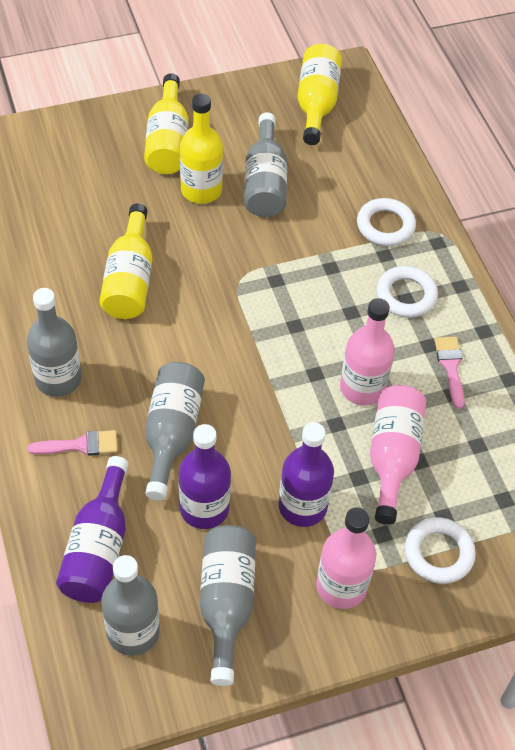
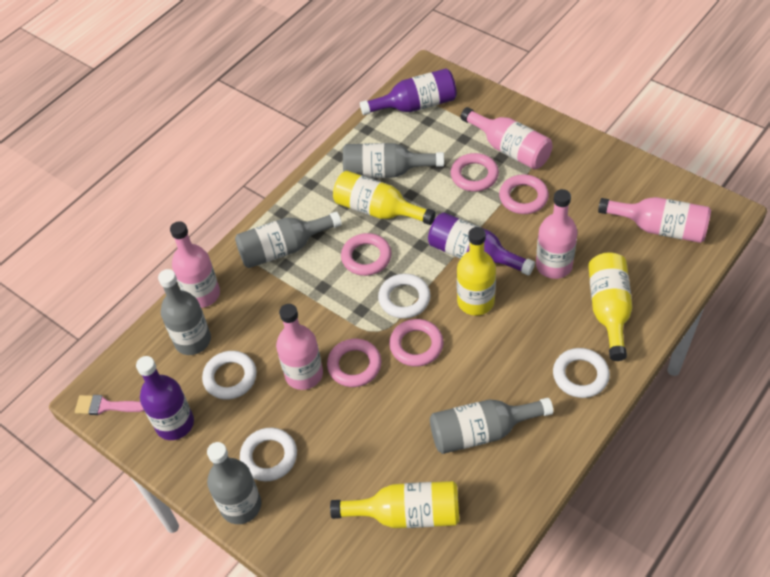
pink bottle: [316,507,376,609] [340,298,395,405] [370,385,426,525] = 3 -> [170,221,220,308] [276,304,323,390] [460,107,552,169] [536,189,578,279] [598,197,711,243] = 5
pink brush: [28,430,118,456] [434,337,465,409] = 2 -> [75,395,144,415] = 1
pink ring: none = 0 -> [327,339,381,387] [341,233,392,276] [389,319,443,367] [451,153,499,192] [499,174,549,214] = 5
white ring: [357,198,416,246] [376,266,438,318] [404,517,476,584] = 3 -> [202,351,257,400] [240,428,297,481] [378,274,431,319] [553,348,610,398] = 4

